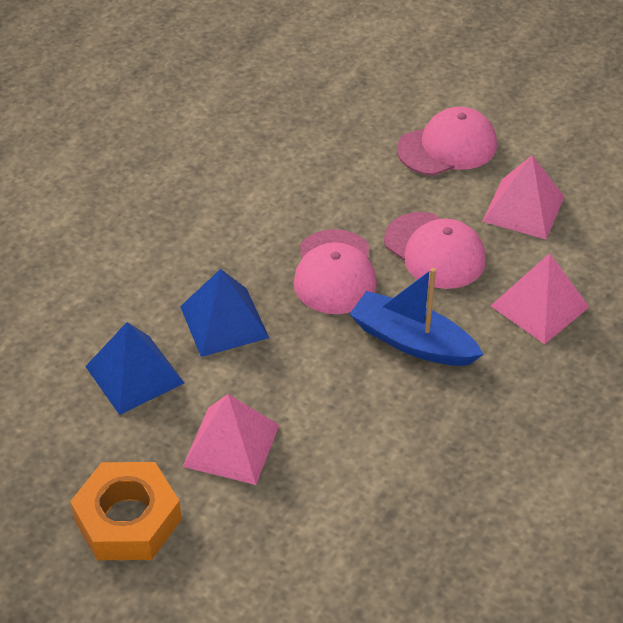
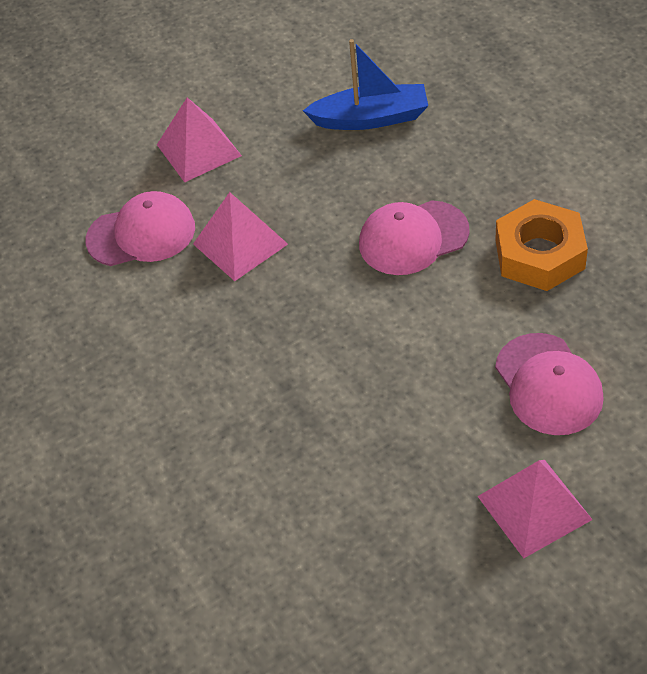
blue pyramid: [85,322,184,415] [180,269,269,357] = 2 -> none = 0

